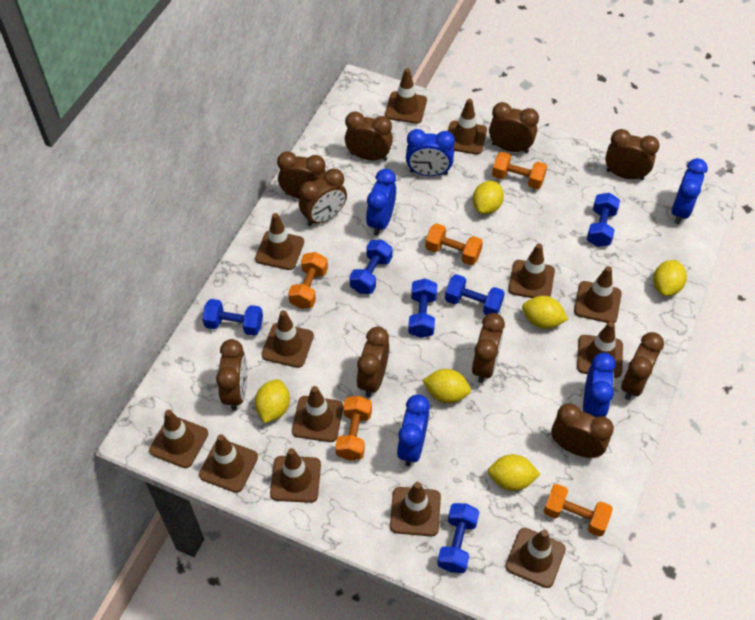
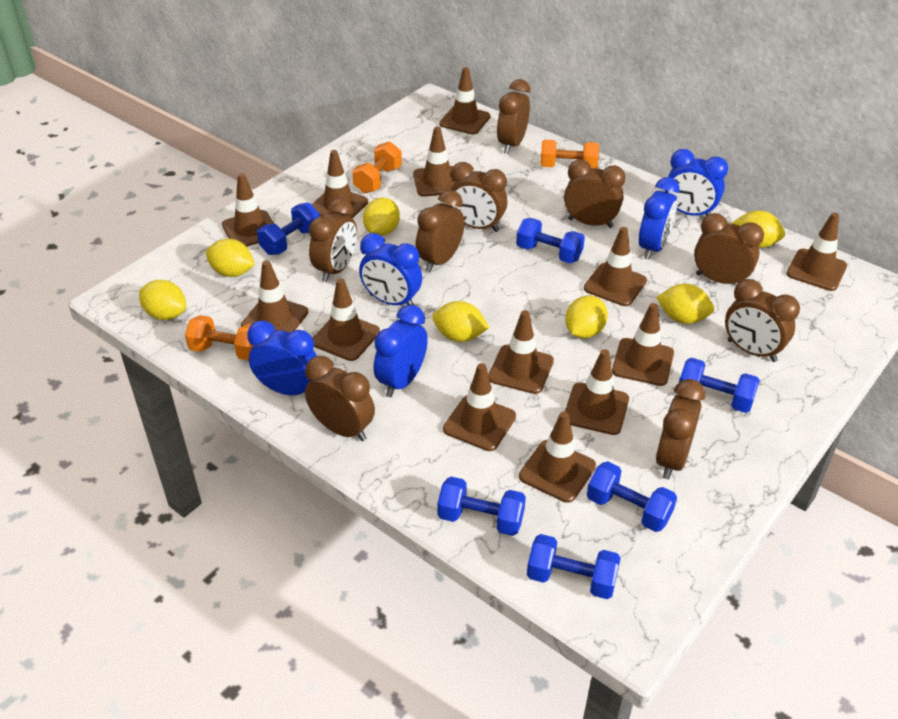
brown clock: [216,339,247,411] [277,151,326,199] [299,168,347,226] [345,111,393,161] [357,327,389,397] [472,313,505,383] [489,102,539,153] [551,403,614,458] [605,129,659,180] [621,332,664,400] = 10 -> [305,356,375,441] [309,198,357,282] [416,190,465,272] [450,162,507,232] [497,79,530,154] [564,159,626,228] [656,379,705,479] [694,213,764,284] [725,279,800,362] = 9
orange dumbbell: [288,252,328,309] [335,396,372,461] [425,223,483,265] [492,152,547,189] [543,484,613,537] = 5 -> [185,315,254,361] [352,141,402,193] [540,140,599,168] = 3
yellow lemon: [255,379,290,423] [422,369,471,403] [473,181,504,214] [488,454,540,491] [522,296,568,329] [653,260,687,296] = 6 -> [139,280,186,320] [206,239,255,277] [363,198,400,236] [432,301,489,342] [565,296,608,338] [656,284,714,324] [732,211,785,248] = 7

